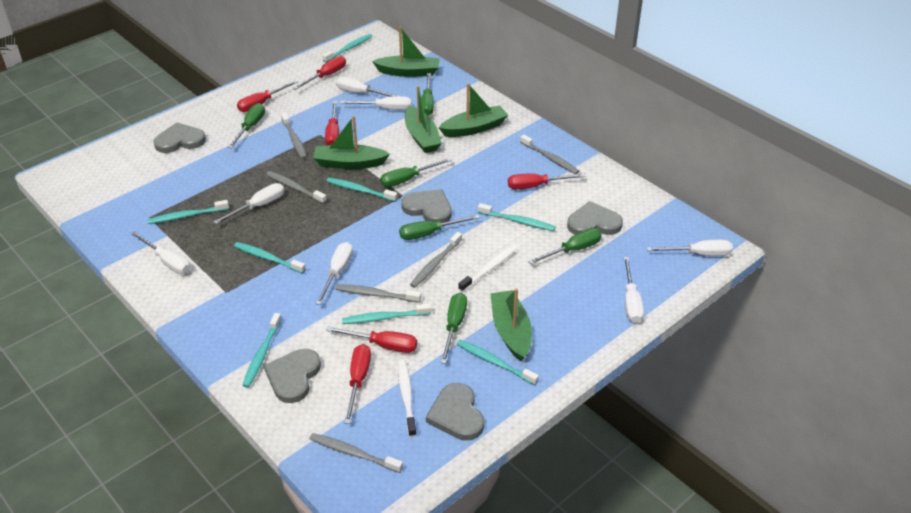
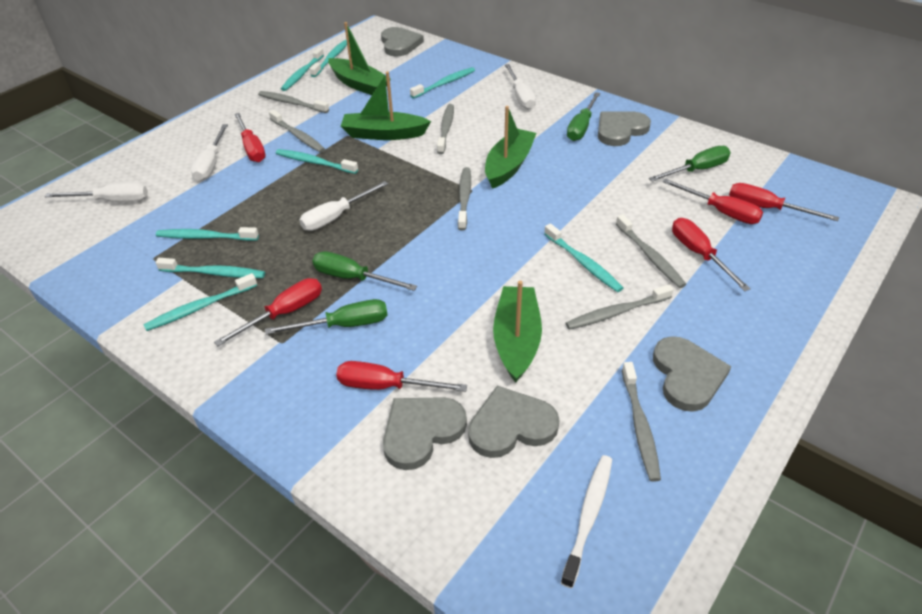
green boat: [313,116,390,169] [372,26,440,77] [405,86,442,153] [439,83,508,137] [490,288,532,362] = 5 -> [328,22,391,95] [341,71,431,140] [485,106,537,189] [493,281,542,383] = 4
green screwdriver: [228,103,265,148] [380,158,452,187] [399,215,480,240] [421,73,434,115] [440,293,467,364] [528,228,602,264] = 6 -> [265,299,388,335] [312,251,417,291] [567,92,600,141] [649,146,731,182] = 4
grey toothbrush: [266,171,327,204] [281,113,307,159] [309,433,403,473] [336,284,421,303] [410,232,462,288] [520,134,579,174] = 6 -> [258,91,329,113] [269,110,325,153] [437,104,454,154] [458,167,471,231] [566,284,674,330] [616,214,686,288] [622,362,661,482] = 7
white screwdriver: [131,231,190,274] [213,183,284,224] [315,242,353,305] [336,77,397,97] [340,96,412,110] [624,257,644,323] [647,239,733,256] = 7 -> [45,183,148,202] [191,124,228,181] [299,181,388,231] [505,64,536,109] = 4
white toothbrush: [398,359,417,437] [458,245,518,292] = 2 -> [561,455,612,588] = 1

